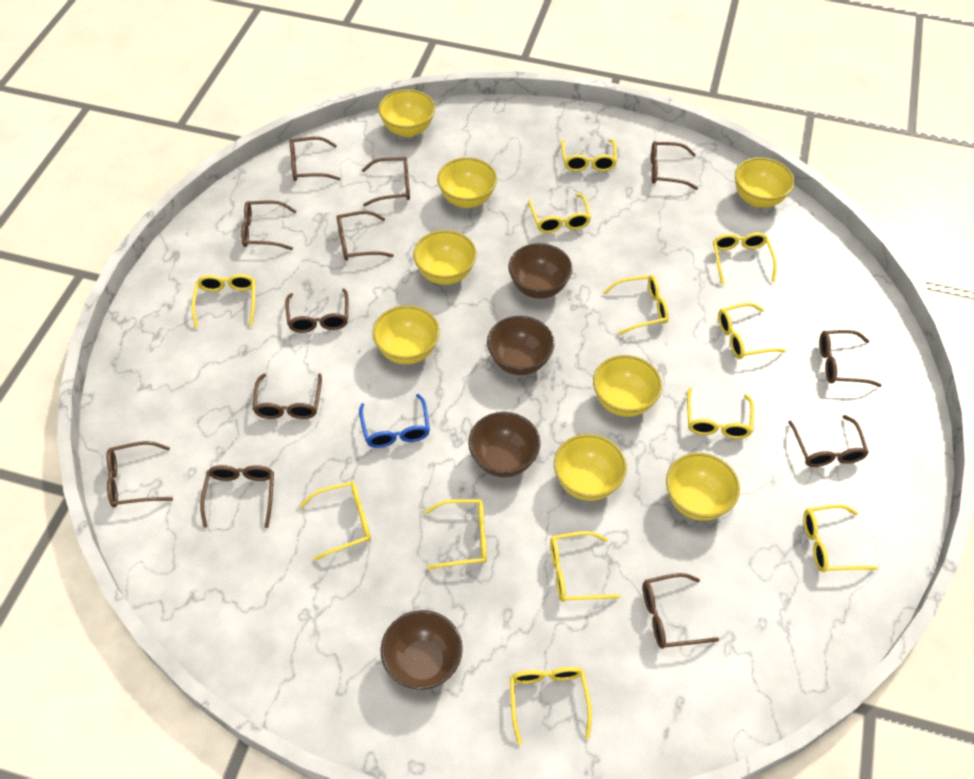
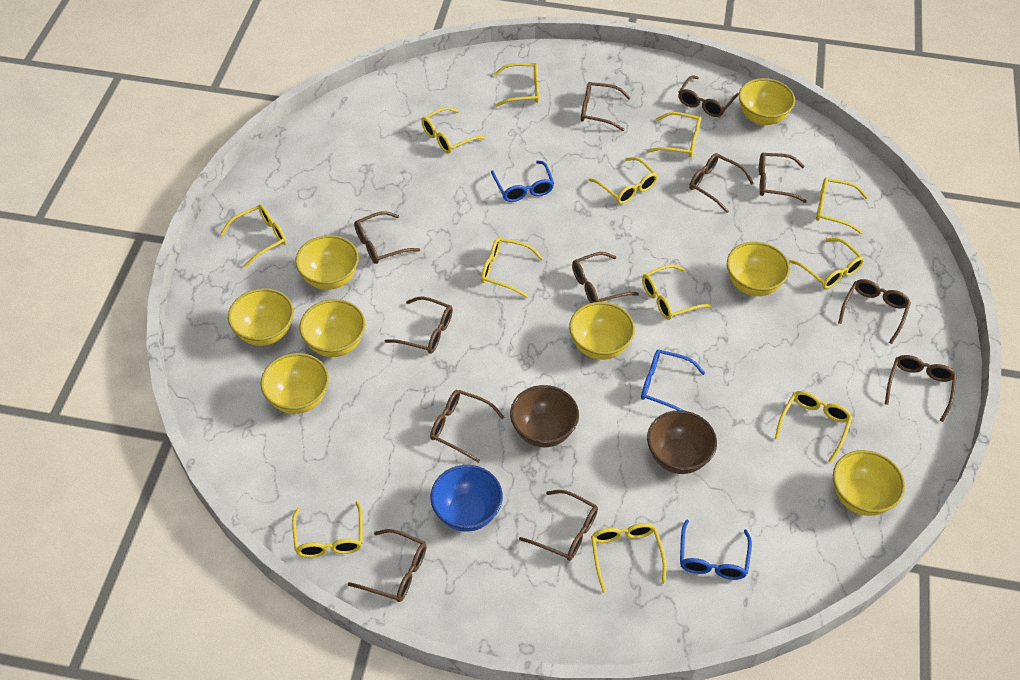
blue bowl: none = 0 -> [430,465,503,532] = 1
blue glasses: [359,394,430,448] = 1 -> [491,161,554,202] [641,350,705,411] [680,519,752,580] = 3
brown bowl: [380,610,463,690] [468,412,541,477] [487,316,555,375] [508,243,572,299] = 4 -> [510,385,579,447] [647,410,717,474] = 2

